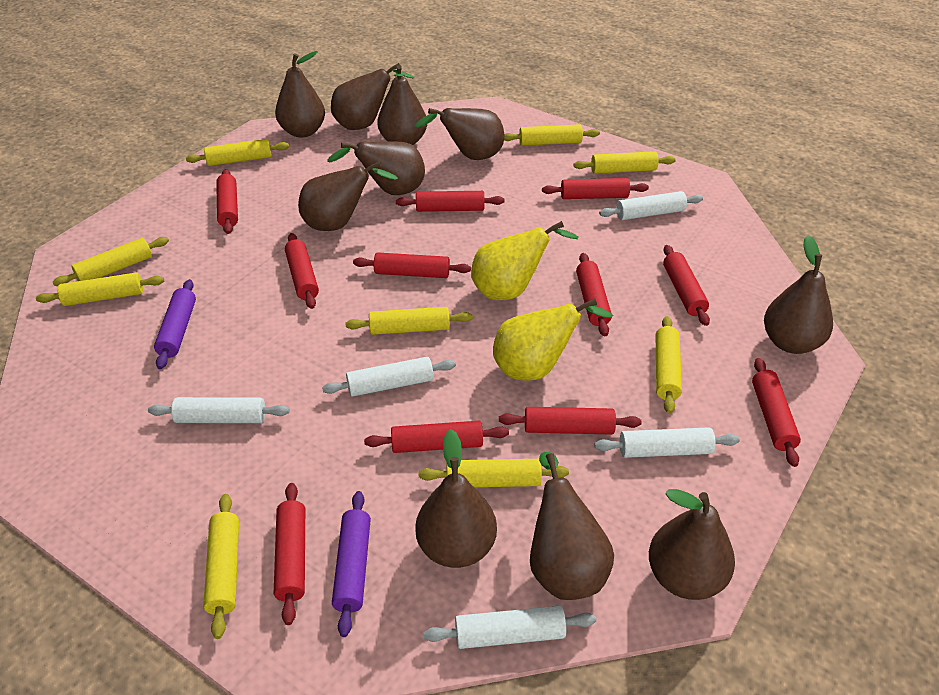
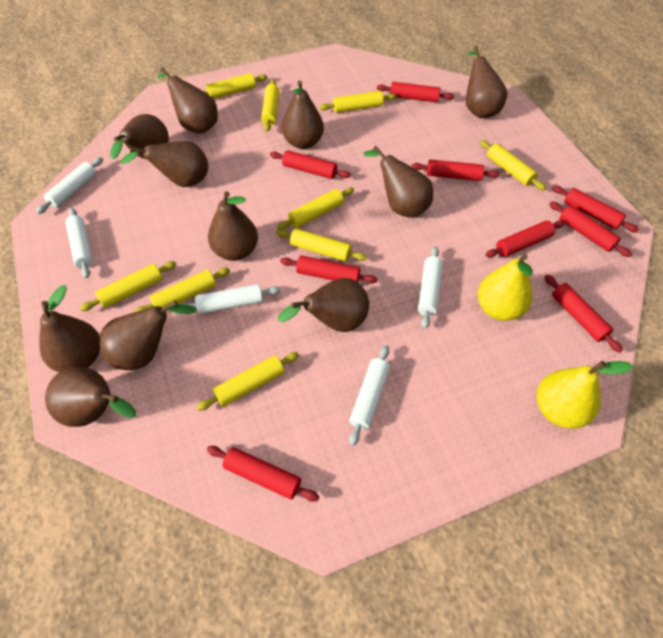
brown pear: [275,51,325,137] [298,161,398,231] [327,141,425,195] [331,63,414,130] [378,65,427,145] [415,108,504,160] [415,429,497,568] [530,452,614,600] [649,489,735,600] [764,236,833,354] = 10 -> [39,285,100,372] [45,367,136,427] [100,300,197,370] [110,114,169,159] [120,141,208,187] [157,68,218,134] [208,191,258,261] [278,278,369,332] [282,80,324,149] [364,146,433,218] [466,46,507,118] = 11
purple rolling pin: [154,279,196,369] [332,491,371,637] = 2 -> none = 0
red rolling pin: [216,169,238,234] [274,483,305,625] [285,233,319,309] [353,252,471,278] [364,421,509,453] [396,191,505,212] [499,407,641,435] [542,178,649,199] [576,253,611,336] [663,245,710,326] [752,358,801,467] = 11 -> [207,446,319,501] [270,150,351,179] [280,255,377,283] [377,82,454,103] [411,159,500,181] [486,220,565,258] [545,275,623,353] [549,201,632,257] [552,186,639,233] = 9

